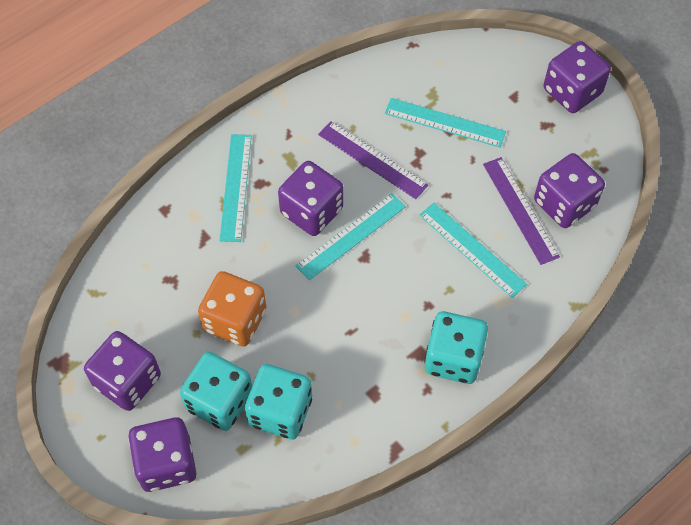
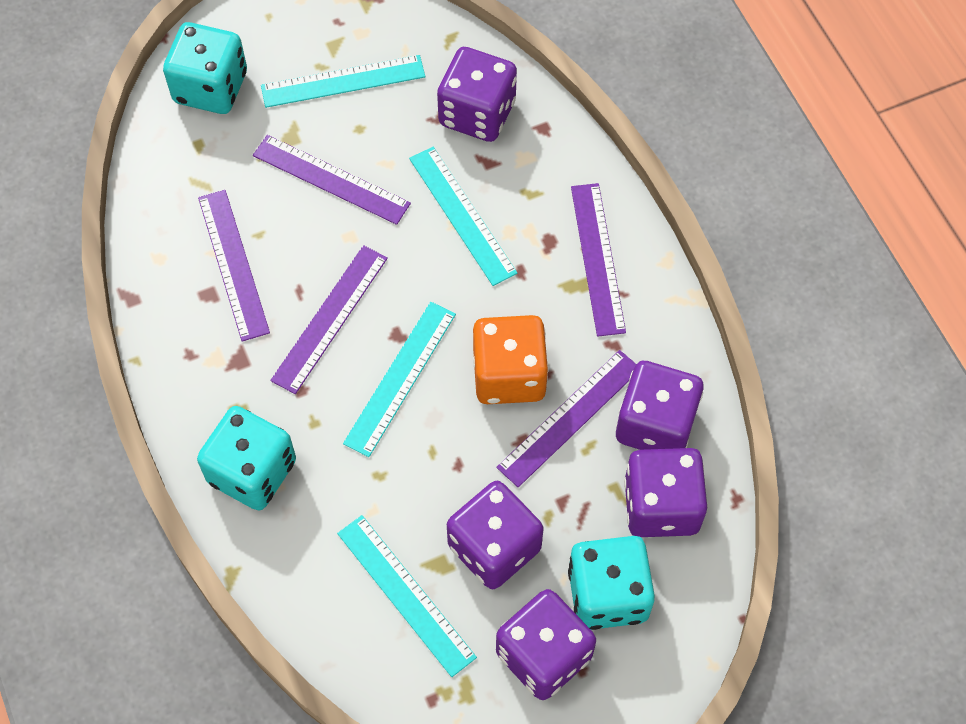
purple ruler: [318,121,428,199] [483,157,560,265] = 2 -> [198,190,270,342] [253,135,411,225] [270,245,388,394] [496,350,637,487] [571,183,626,337] = 5

